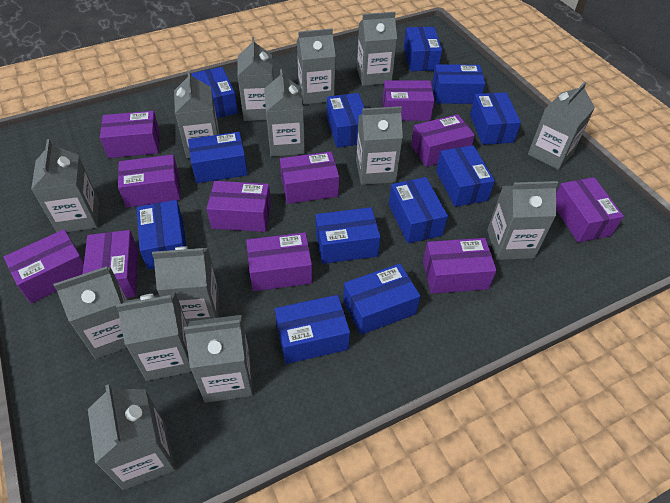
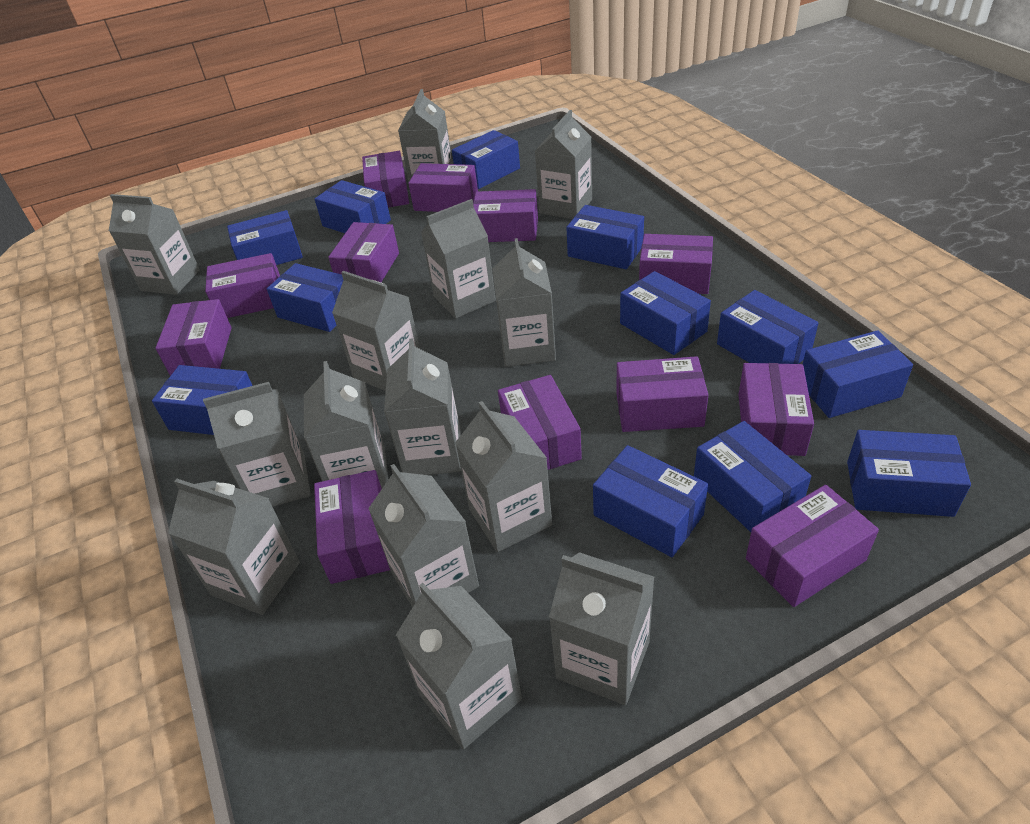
purple box: [4,229,84,304] [83,230,138,298] [100,111,160,158] [118,154,181,207] [207,181,271,232] [246,232,312,291] [280,152,339,204] [383,80,435,121] [411,114,475,167] [423,238,497,294] [556,177,624,243] = 11 -> [155,299,231,376] [205,253,280,318] [314,470,390,584] [328,222,399,282] [362,151,409,208] [408,163,478,212] [473,189,538,242] [498,375,582,470] [616,356,708,432] [639,234,713,294] [739,363,814,456] [746,485,879,607] = 12

